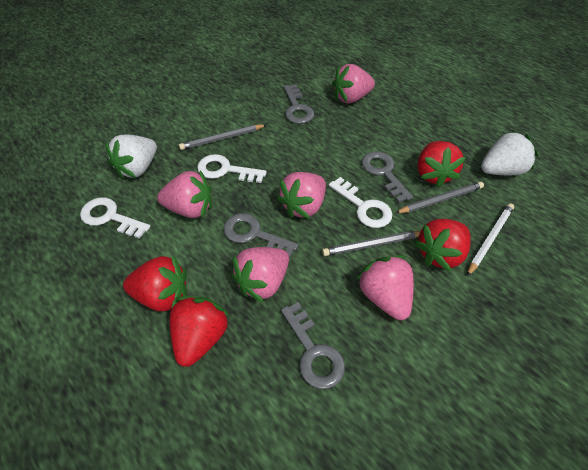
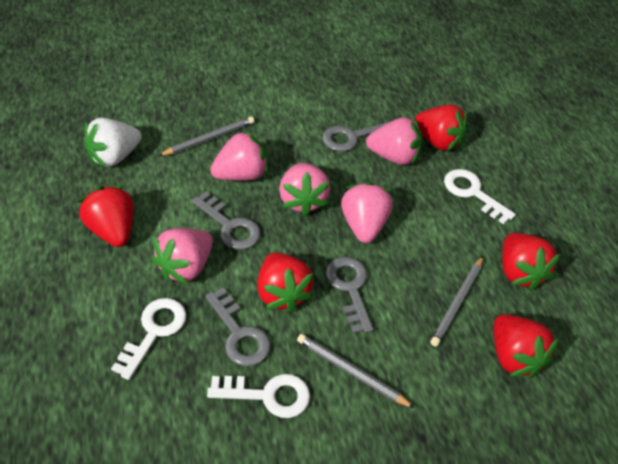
red strawberry: [123,256,187,311] [169,296,230,367] [414,219,471,271] [418,141,466,188] = 4 -> [78,186,134,247] [257,253,314,313] [415,104,468,151] [494,314,559,378] [502,233,560,291] = 5
white pencil: [467,203,514,276] = 1 -> none = 0
white strawberry: [105,134,157,179] [481,130,538,175] = 2 -> [84,118,142,168] = 1

